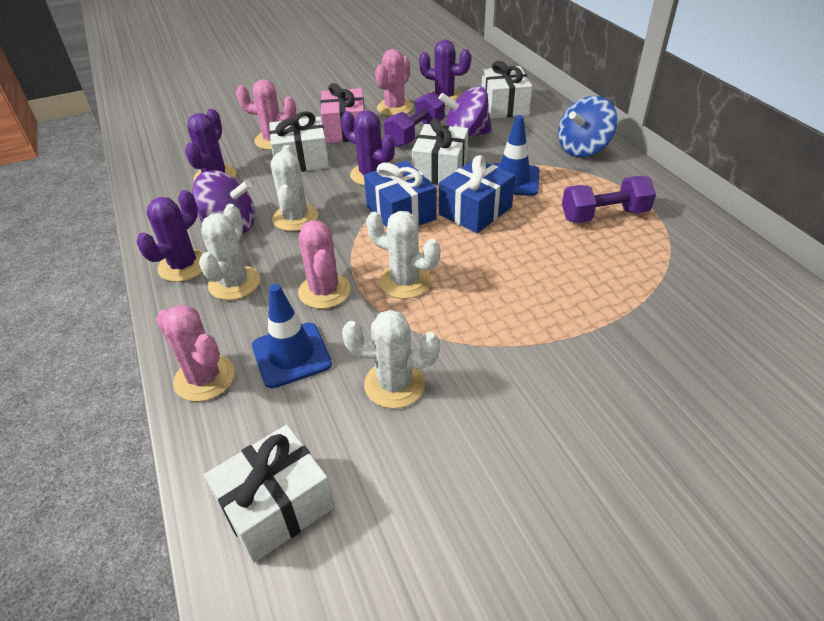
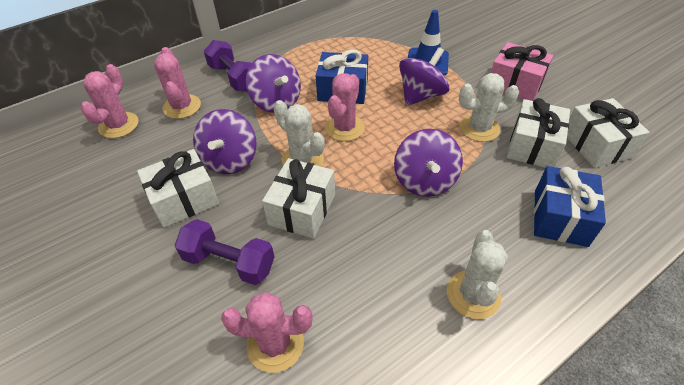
blue spinning top: [558,96,617,157] = 1 -> none = 0
blue traffic cone: [252,284,332,388] [491,115,539,196] = 2 -> [408,10,449,75] = 1
purple cactus: [136,190,204,282] [185,109,236,181] [341,110,395,186] [419,40,471,106] = 4 -> none = 0
purple spinning top: [192,170,255,234] [438,86,492,137] = 2 -> [193,109,257,174] [246,54,301,113] [394,129,463,197] [399,47,450,106] = 4
white cactus: [199,204,260,300] [271,145,318,231] [342,310,439,408] [366,211,440,299] = 4 -> [273,100,325,166] [447,230,508,319] [459,73,519,142] = 3

